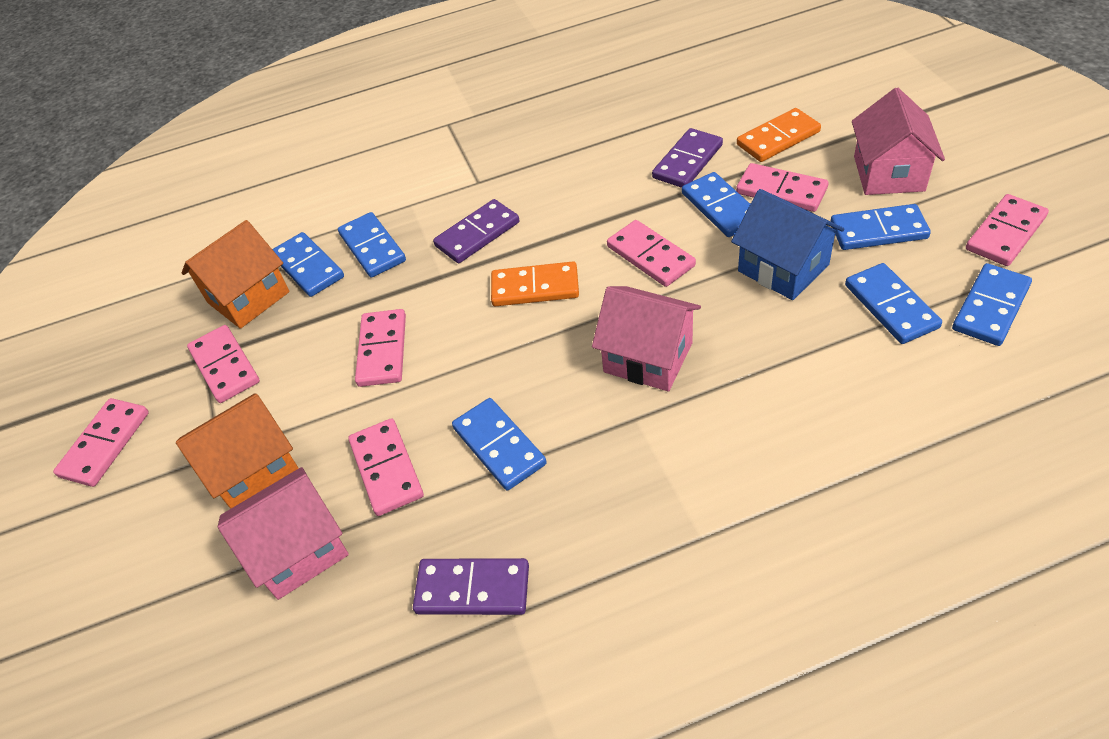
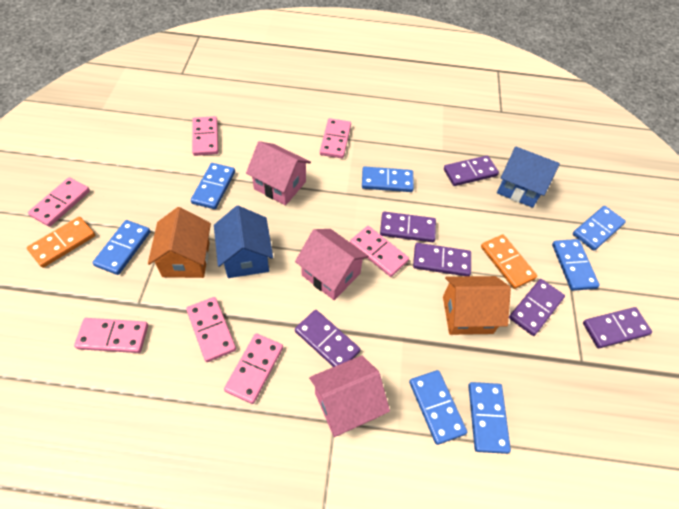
blue house: [731,189,845,300] = 1 -> [214,206,273,278] [497,146,560,208] = 2
purple domino: [413,558,529,615] [433,199,519,263] [652,128,723,188] = 3 -> [295,310,360,367] [380,212,436,242] [413,243,471,276] [444,156,499,186] [509,279,565,336] [583,307,652,348] = 6

